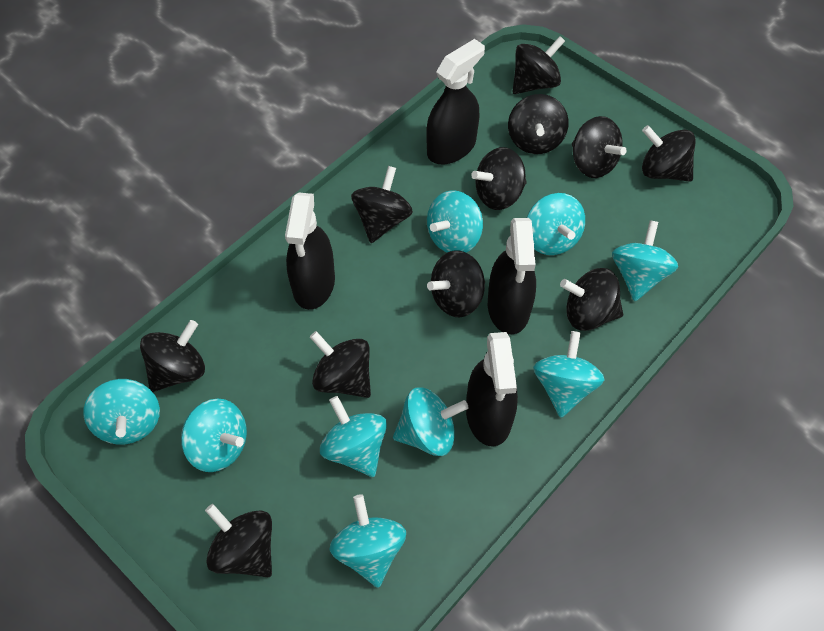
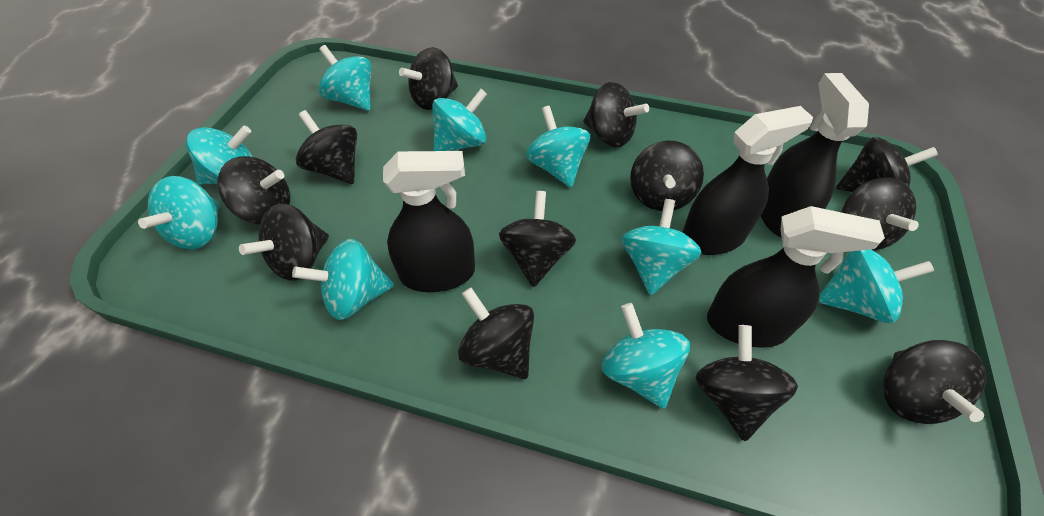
black spinning top: [140,320,205,392] [205,504,272,577] [310,331,371,398] [351,166,413,243] [427,250,485,317] [471,147,527,210] [508,94,568,154] [512,36,565,94] [560,268,623,331] [572,116,627,178] [642,125,696,182] = 11 -> [217,156,290,224] [239,203,329,281] [296,110,357,184] [399,47,458,110] [458,288,534,379] [499,191,576,287] [583,82,649,147] [630,141,704,211] [696,325,798,441] [836,137,938,192] [841,177,919,250] [883,340,986,424] = 12

